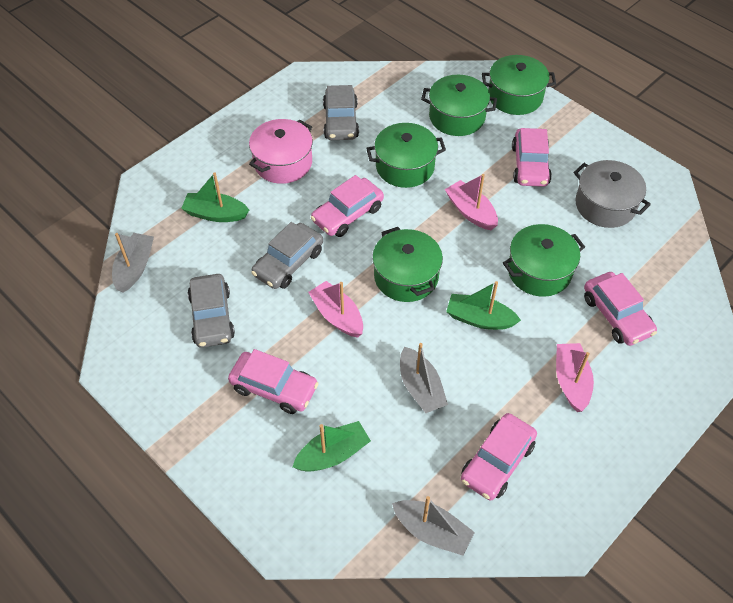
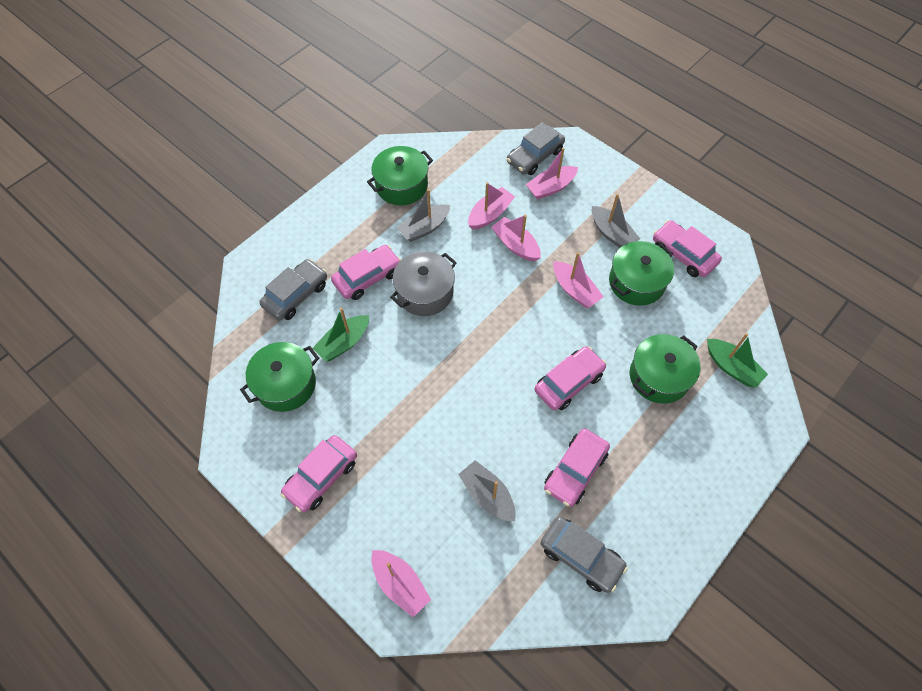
green boat: [181,172,249,222] [292,421,371,472] [446,281,521,330] = 3 -> [313,308,369,362] [707,333,768,388] = 2
green pot: [366,123,446,188] [372,227,443,302] [421,75,497,136] [482,55,556,115] [503,224,585,297] = 5 -> [240,342,319,412] [367,146,433,205] [609,241,674,306] [630,334,700,404] = 4
pink boat: [308,281,363,338] [445,174,498,230] [556,343,594,412] = 3 -> [371,550,431,617] [468,182,515,230] [491,214,541,262] [526,148,578,200] [553,252,604,308] = 5
pink pot: [249,119,313,184] = 1 -> none = 0

